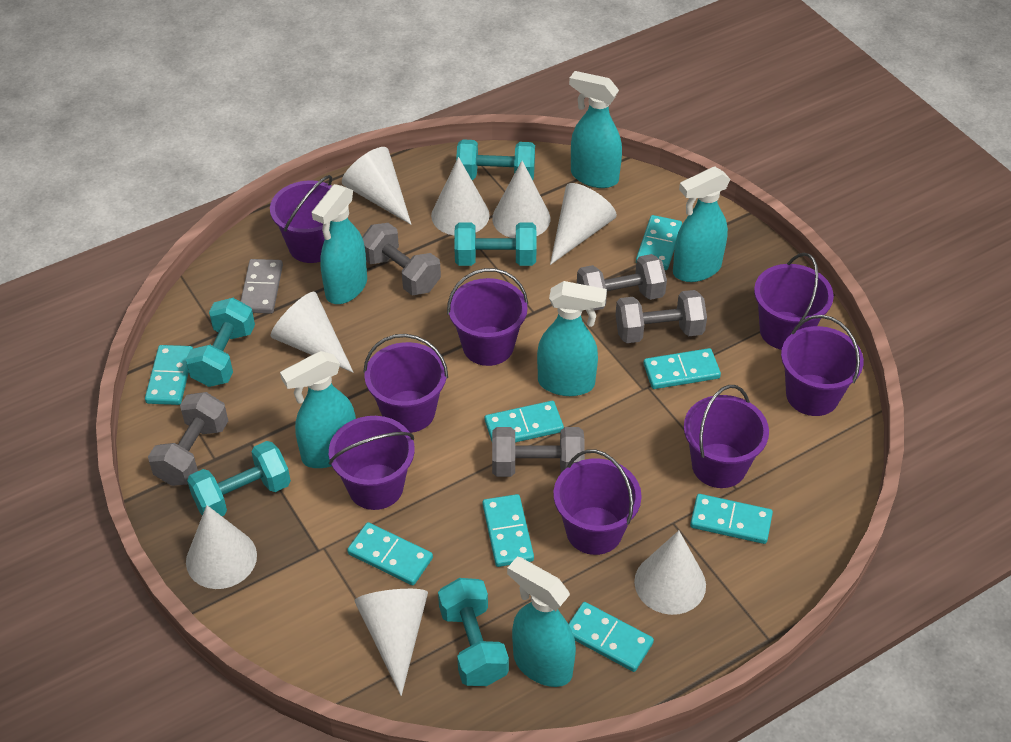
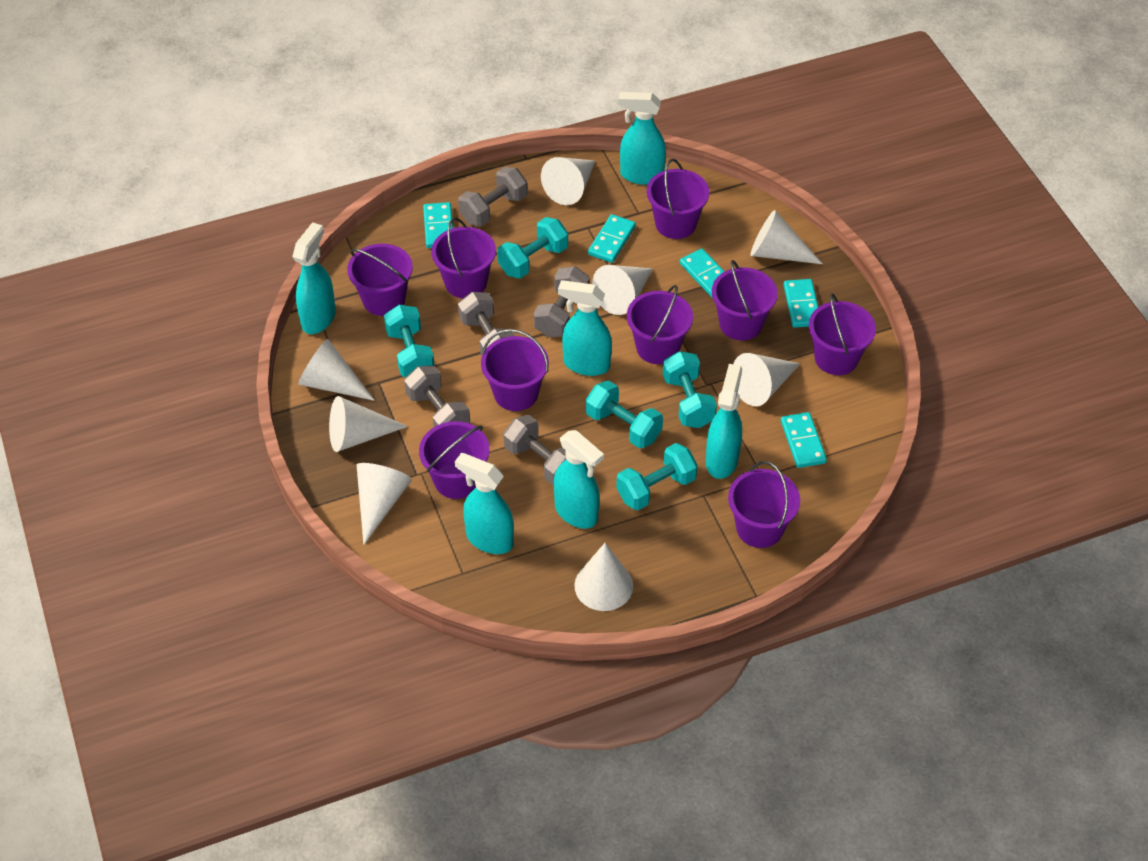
grey domino: [240,259,283,314] = 1 -> none = 0
purple bucket: [270,175,332,263] [329,416,415,510] [363,334,448,433] [447,268,528,366] [553,449,642,555] [684,385,769,488] [754,253,834,350] [781,315,864,416] = 8 -> [347,244,413,316] [419,421,490,499] [431,218,496,298] [481,329,549,411] [627,285,693,364] [647,159,709,239] [712,260,778,340] [728,461,800,548] [809,293,876,375] = 9
turquoise domino: [145,345,193,405] [347,522,433,585] [482,494,534,567] [485,401,564,442] [569,602,654,672] [636,215,682,270] [643,348,721,389] [690,494,773,544] = 8 -> [423,202,453,248] [588,214,636,263] [680,248,725,298] [781,412,827,468] [784,279,818,328] = 5

